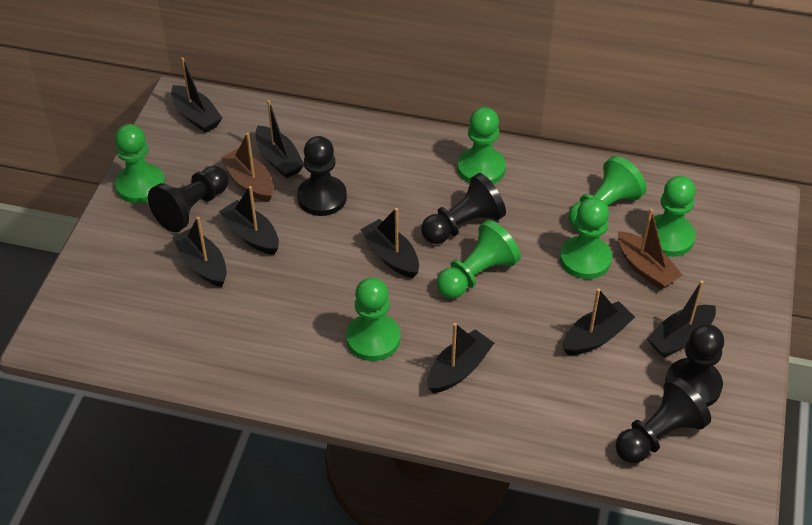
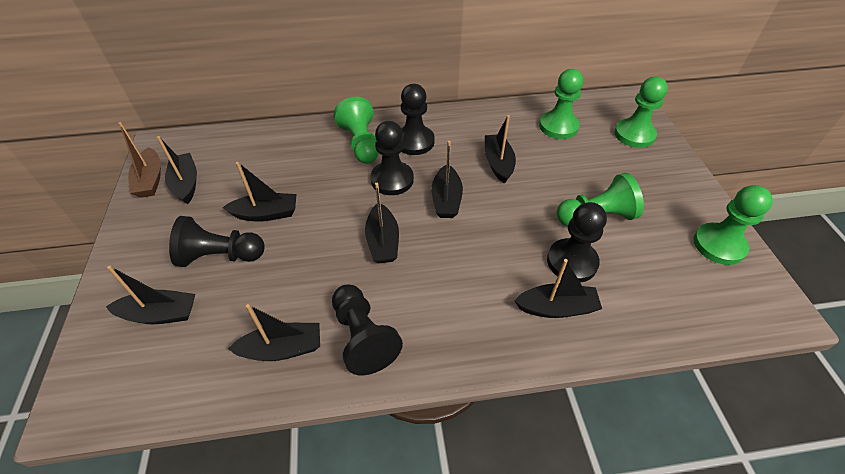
brown boat: [220,133,274,202] [618,209,683,290] = 2 -> [118,122,161,198] = 1
green pawn: [115,124,165,203] [346,277,400,361] [437,220,521,298] [457,107,506,184] [560,198,612,279] [568,156,647,229] [643,176,696,257] = 7 -> [333,97,379,164] [539,69,583,139] [556,173,644,226] [614,77,668,148] [693,185,773,265] = 5

